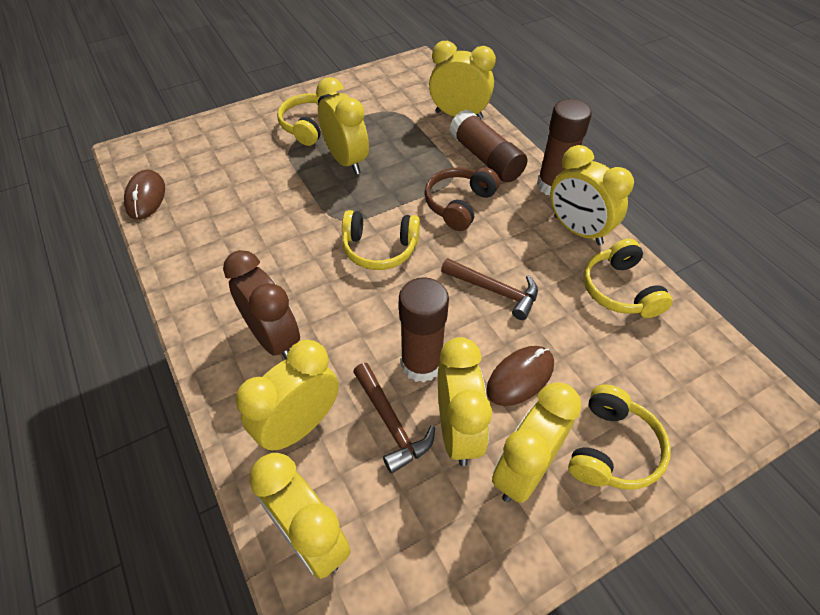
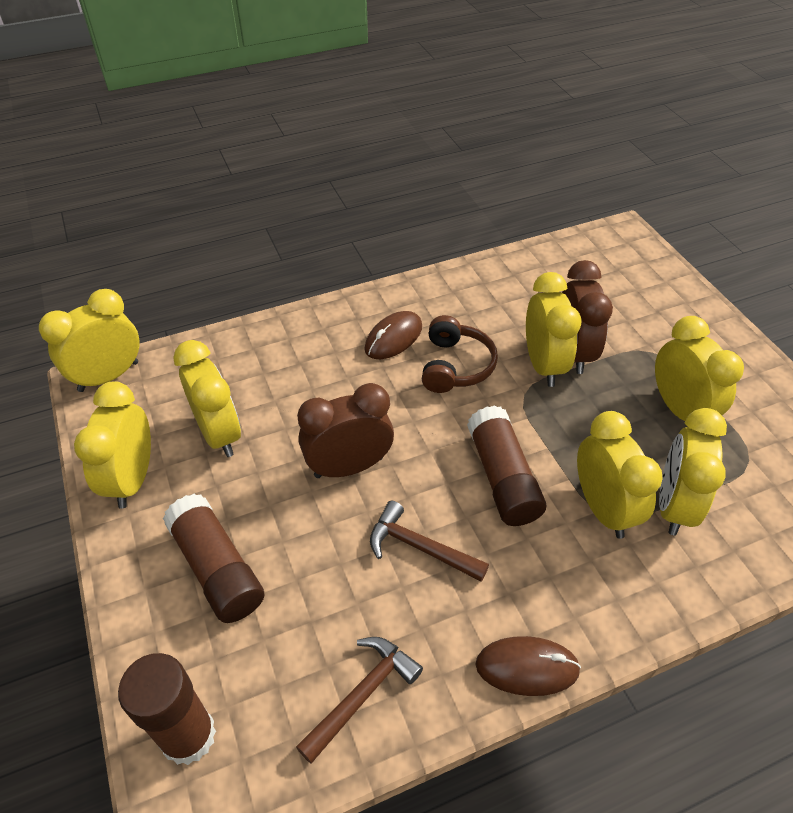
brown clock: [223,250,300,359] = 1 -> [297,383,394,478] [562,260,613,374] = 2
yellow headphones: [277,92,337,146] [342,210,420,270] [568,385,671,490] [583,239,673,318] = 4 -> none = 0

